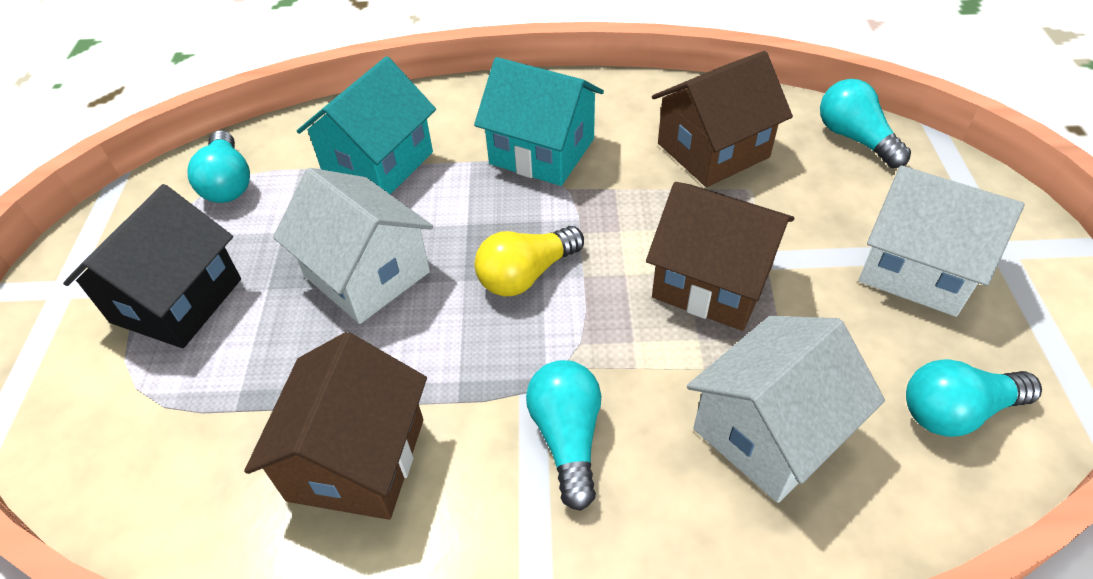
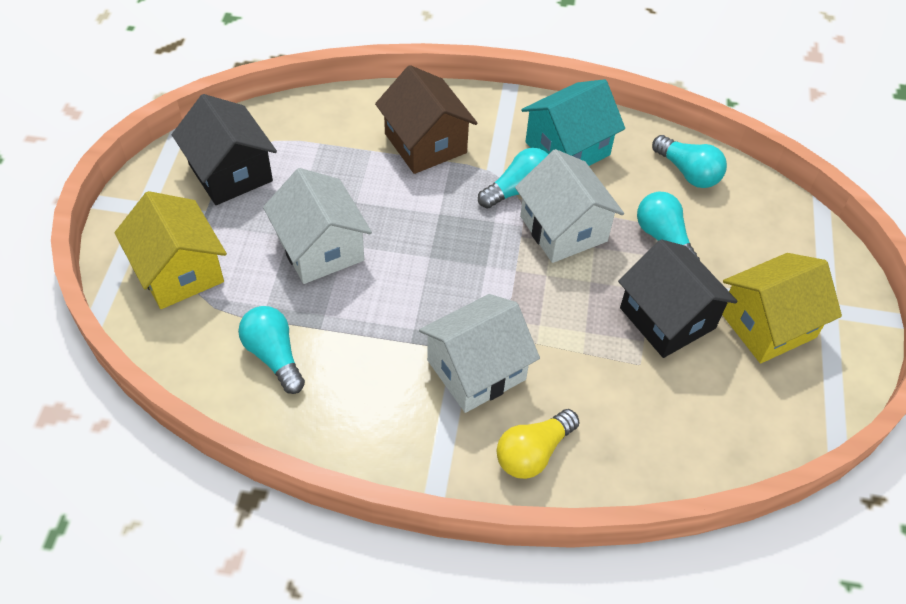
black house: [63,184,241,348] = 1 -> [172,94,277,205] [618,239,738,358] = 2
brown house: [244,332,427,520] [646,182,794,331] [652,51,793,187] = 3 -> [375,65,478,174] = 1
turquoise house: [297,56,436,194] [474,57,604,186] = 2 -> [521,79,625,166] = 1
yellow house: none = 0 -> [115,191,227,309] [722,253,842,363] = 2

